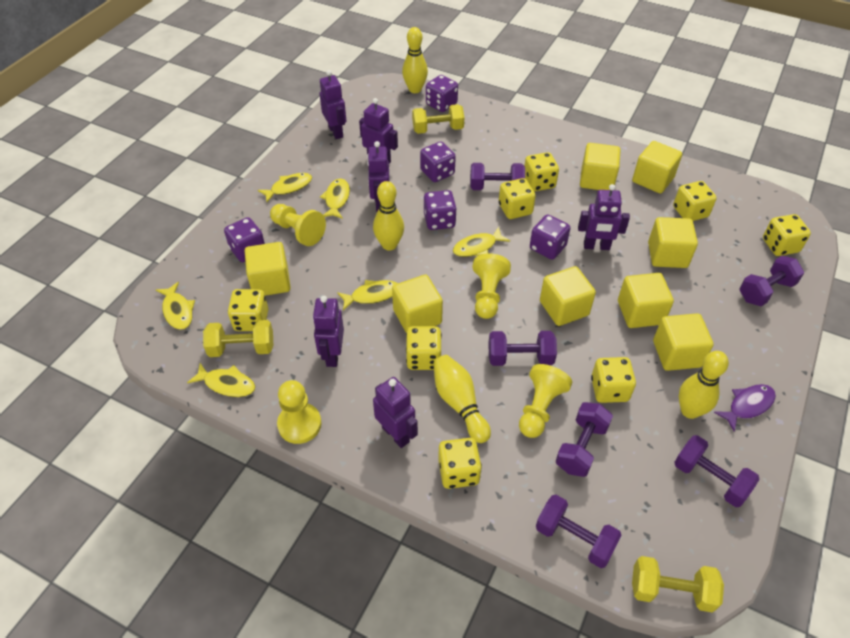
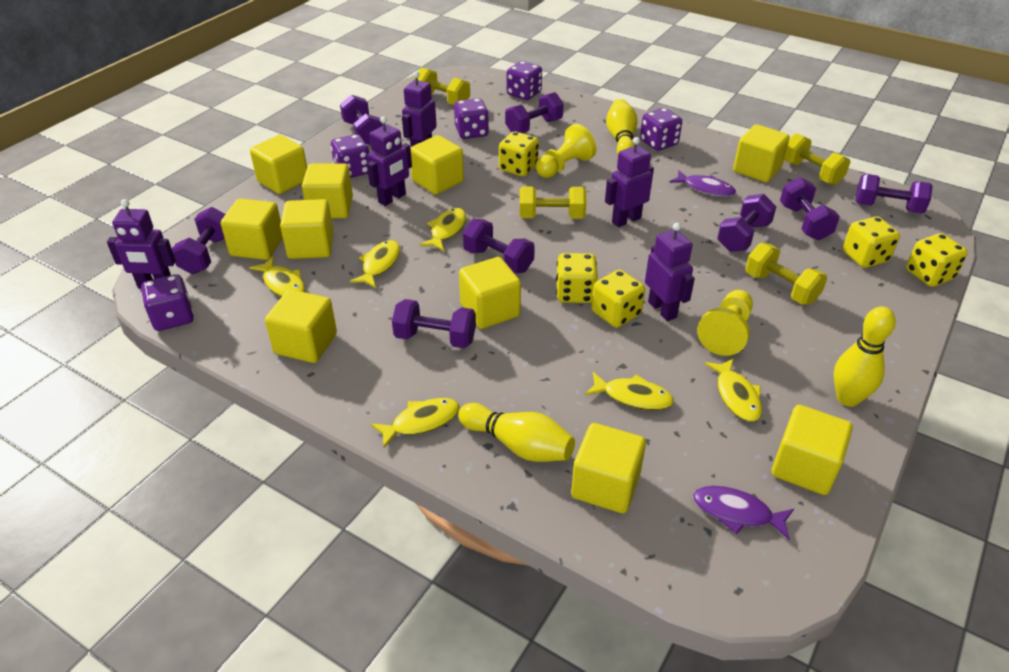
purple dumbbell: [470,163,525,190] [488,331,557,366] [536,495,622,568] [555,402,613,477] [674,435,759,507] [739,256,804,306] = 6 -> [172,207,226,274] [340,95,383,145] [392,299,476,348] [463,219,535,273] [505,92,564,133] [717,194,777,252] [780,177,840,240] [855,174,933,214] = 8
purple fish: [714,384,776,432] = 1 -> [669,170,736,197] [693,486,794,540] = 2
purple robot: [312,296,344,367] [319,70,346,139] [359,98,398,164] [367,141,390,212] [373,377,418,448] [578,184,630,250] = 6 -> [107,199,176,289] [367,116,412,206] [402,71,437,147] [605,137,654,227] [645,223,695,321] = 5
yellow bowling pin: [373,181,404,251] [402,27,428,93] [433,355,491,443] [679,351,729,419] = 4 -> [458,403,575,462] [606,99,637,154] [834,307,896,407] = 3
yellow cube: [245,242,291,296] [392,274,443,333] [540,266,596,326] [580,143,621,190] [618,273,674,328] [632,141,682,193] [648,217,698,268] [653,313,714,371] = 8 -> [221,199,283,260] [250,135,307,194] [265,289,337,363] [280,199,334,259] [302,163,353,218] [410,135,464,195] [459,257,521,329] [571,423,646,513] [733,124,790,182] [772,405,853,495] = 10
yellow dice: [228,289,268,331] [406,326,442,370] [438,438,482,489] [499,178,536,219] [525,152,559,192] [591,357,636,403] [673,181,717,221] [763,214,811,256] = 8 -> [499,132,539,176] [556,253,598,303] [592,270,645,328] [843,217,900,268] [906,233,968,287] = 5
yellow dumbbell: [203,320,273,357] [412,104,464,134] [632,556,724,613] = 3 -> [414,68,470,105] [520,186,586,219] [745,243,827,304] [784,133,850,185] = 4
yellow pawn: [270,204,326,246] [277,380,322,444] [473,253,511,319] [519,364,572,438] = 4 -> [536,124,597,178] [697,290,753,356] = 2

